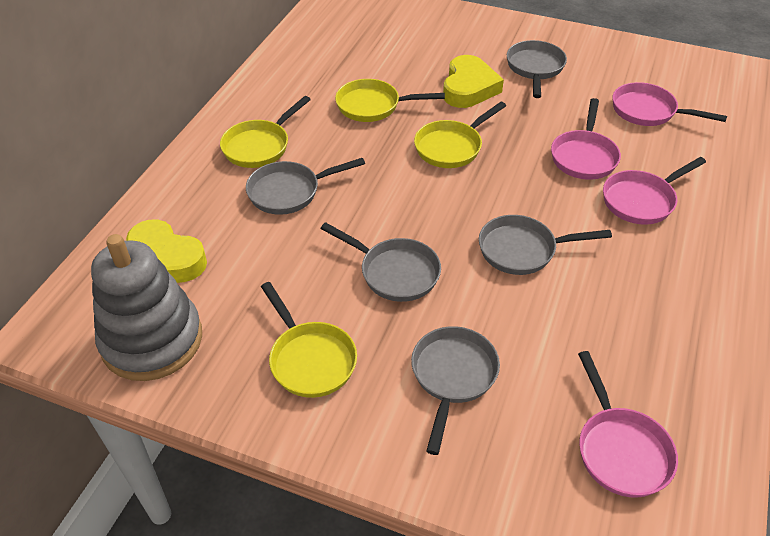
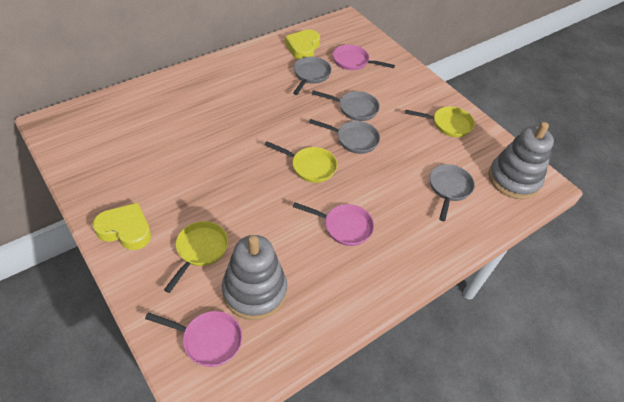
grey pan: [246,158,365,215] [320,222,441,302] [411,326,500,455] [479,215,612,275] [507,40,567,98] = 5 -> [293,56,332,95] [309,119,380,154] [312,90,380,121] [430,164,475,221] = 4
grey stacking toy: [91,234,202,381] = 1 -> [222,235,287,320] [488,122,554,199] = 2
pink pan: [551,98,621,180] [578,351,678,498] [603,157,706,225] [613,82,727,126] = 4 -> [145,311,242,367] [293,202,374,246] [333,45,395,70] = 3
yellow pan: [220,96,311,168] [261,282,357,398] [335,79,445,122] [414,102,506,168] = 4 -> [164,221,228,293] [265,141,337,183] [405,106,475,137] = 3

